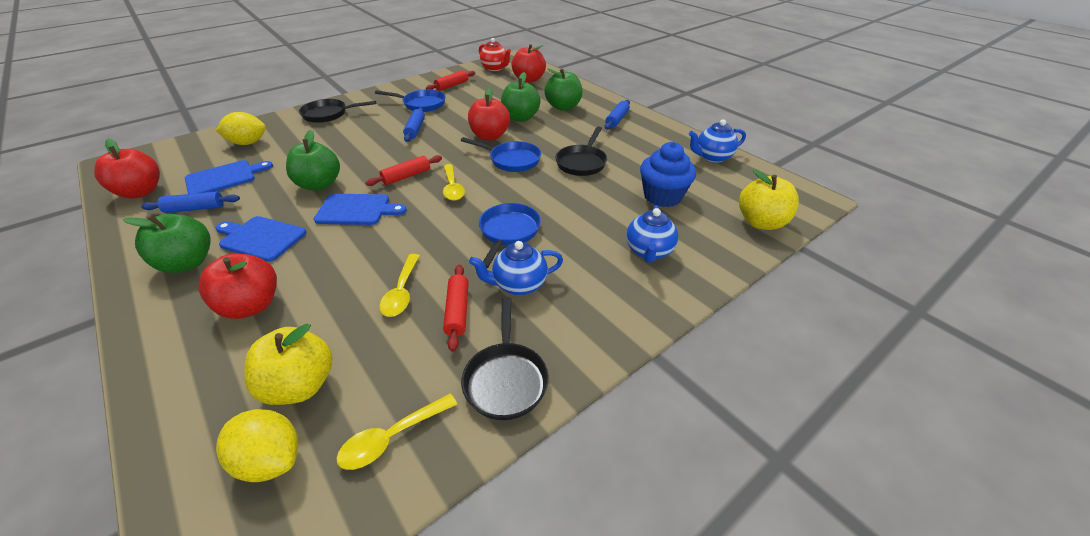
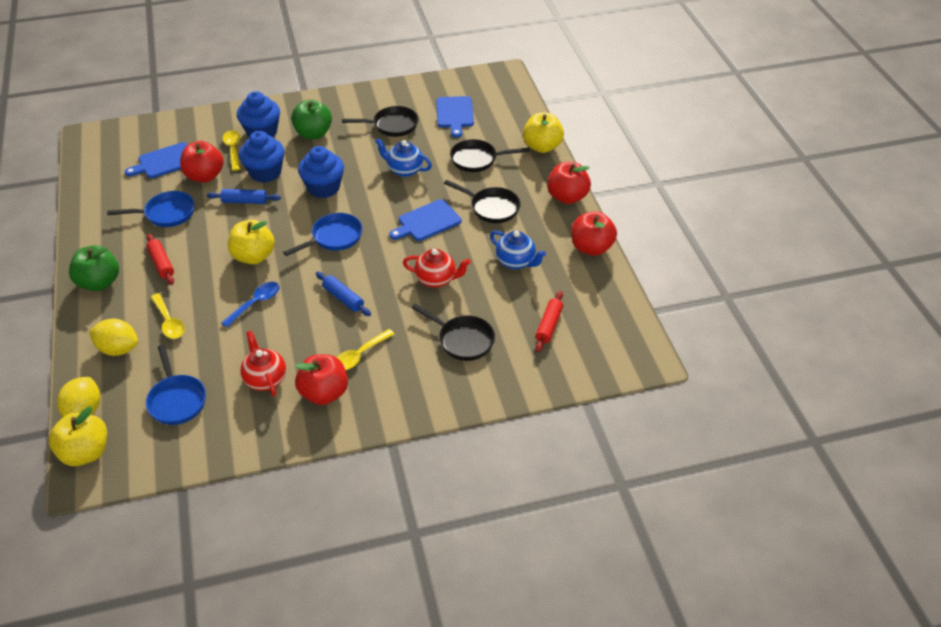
black pan: [299,99,376,123] [461,297,549,420] [555,126,607,176] = 3 -> [342,106,418,137] [411,304,495,361] [444,180,521,223] [450,139,529,172] = 4
blue cupcake: [640,142,696,207] = 1 -> [237,91,280,138] [239,131,285,183] [298,146,344,198] = 3
blue rolling pin: [141,191,240,213] [403,107,425,142] [605,100,630,130] = 3 -> [207,189,281,204] [316,272,371,316] = 2
blue spoon: none = 0 -> [221,282,280,327] = 1
blue teapot: [469,241,563,295] [626,205,678,263] [689,119,746,163] = 3 -> [375,138,432,177] [490,231,546,269] = 2
green apple: [123,214,211,273] [286,130,340,190] [501,72,541,122] [544,69,583,111] = 4 -> [69,245,119,291] [291,99,332,139] = 2
red rolling pin: [366,155,442,186] [426,70,475,91] [443,265,468,352] = 3 -> [146,234,174,285] [535,291,563,352] = 2
red teapot: [479,38,511,71] = 1 -> [240,331,286,396] [403,249,471,288] = 2
yellow apple: [244,323,332,405] [739,169,799,230] = 2 -> [49,407,107,466] [228,220,275,264] [523,113,564,153] = 3

